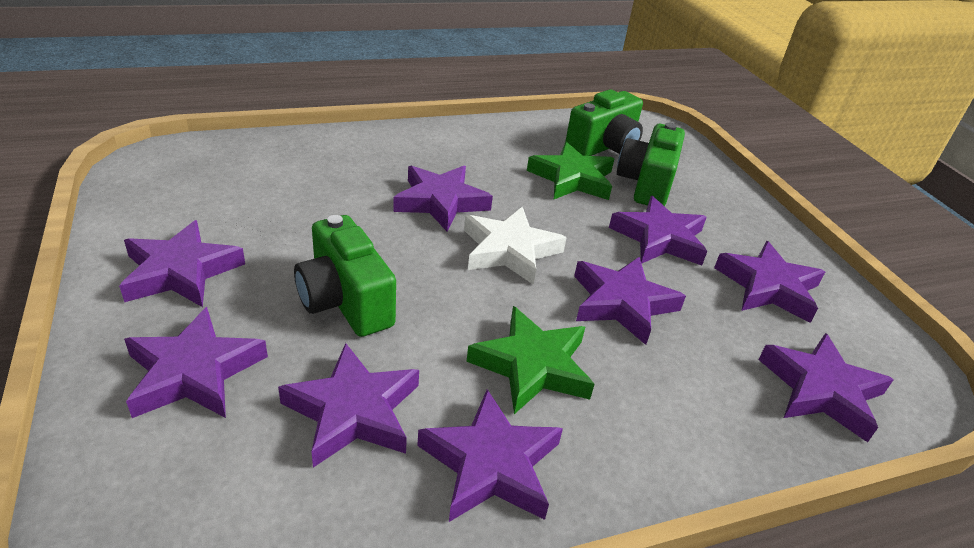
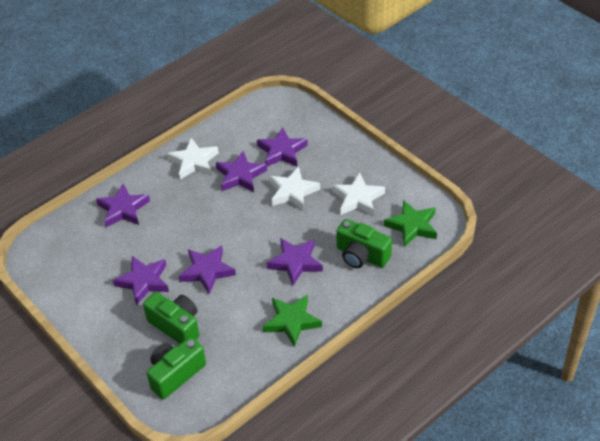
purple star: [119,220,245,307] [124,307,268,418] [278,343,419,468] [393,166,493,232] [417,389,563,522] [574,257,686,345] [609,196,707,265] [714,241,825,323] [758,333,894,442] = 9 -> [96,184,150,227] [113,256,169,305] [179,245,236,294] [216,151,267,192] [257,127,308,167] [266,238,323,286] = 6
white star: [464,207,567,285] = 1 -> [167,138,219,179] [269,166,320,211] [332,172,385,216] = 3

